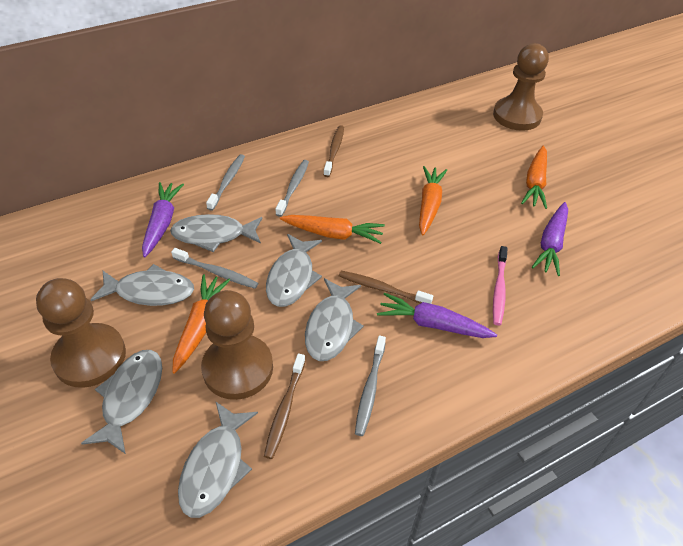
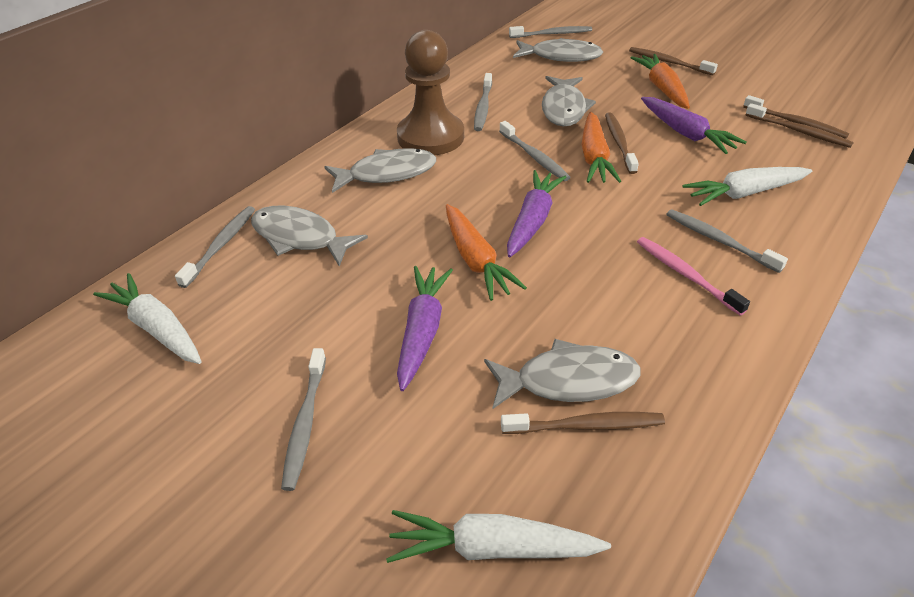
brown pawn: [36,278,126,388] [201,290,273,400] [493,43,549,131] = 3 -> [397,30,464,155] = 1
brown toothbrush: [264,354,305,459] [324,125,344,177] [339,271,433,304] = 3 -> [501,412,665,434] [605,113,639,174] [629,47,718,75] [743,95,849,139] [745,103,854,148] = 5
grey fish: [81,350,162,454] [91,264,194,306] [170,214,262,252] [178,402,258,518] [266,234,322,307] [305,278,364,361] = 6 -> [251,205,368,266] [324,148,436,193] [484,339,641,409] [513,38,603,62] [542,76,596,127] = 5
grey toothbrush: [171,248,258,289] [206,154,245,211] [276,160,309,217] [355,336,386,436] = 4 -> [175,206,255,288] [281,348,326,491] [474,73,492,131] [499,121,570,181] [509,26,592,38] [666,209,788,273] = 6
orange carrot: [172,274,230,374] [280,215,385,244] [419,166,447,236] [521,146,547,209] = 4 -> [446,204,527,301] [582,112,621,183] [630,54,690,109] = 3
white carrot: none = 0 -> [93,273,202,364] [386,510,611,563] [683,167,812,206] = 3

